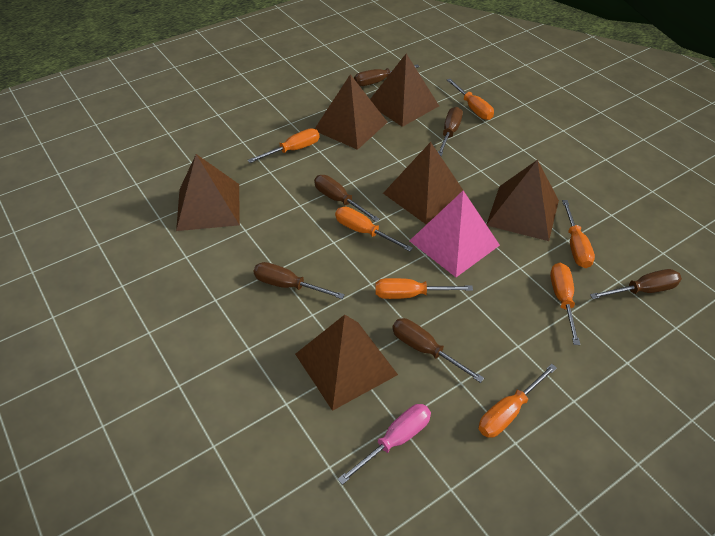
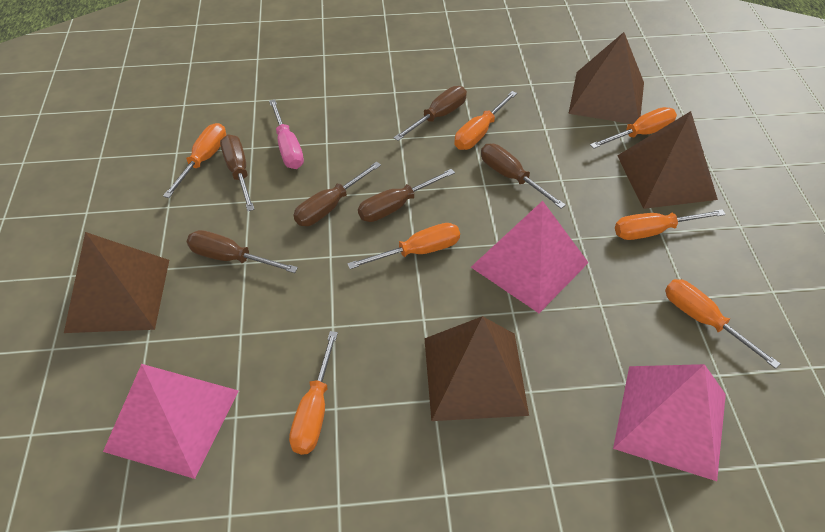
brown pyramid: [176,154,240,231] [295,315,398,411] [315,74,388,150] [370,54,439,127] [383,142,466,224] [486,160,559,241] = 6 -> [64,232,169,333] [424,316,529,421] [568,32,644,124] [617,111,718,209] = 4
pink pyramid: [409,191,500,277] = 1 -> [103,364,239,479] [471,201,589,313] [613,364,726,481] = 3

